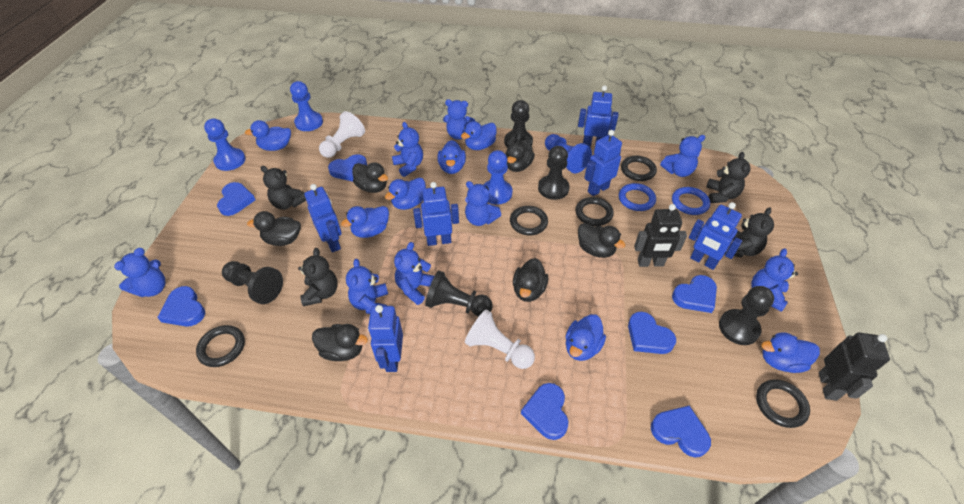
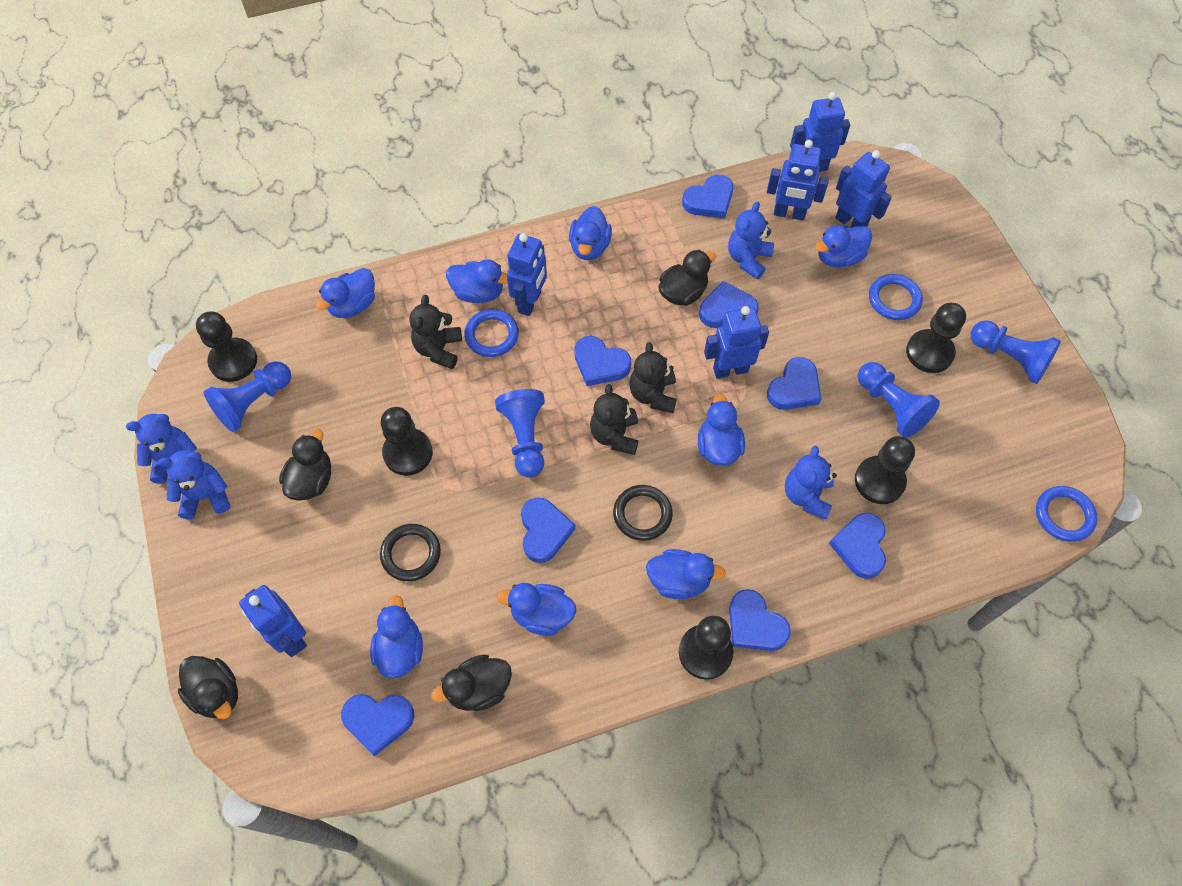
black duck: [247,211,301,246] [312,324,368,361] [352,162,388,193] [505,140,535,172] [513,258,548,302] [578,223,625,258] = 6 -> [178,656,238,719] [279,429,331,501] [431,655,512,711] [659,250,716,306] = 4
black ring: [196,325,245,367] [510,206,548,235] [575,197,614,226] [621,156,657,181] [756,379,810,428] = 5 -> [380,524,441,581] [613,485,673,541] = 2
black robot: [634,204,687,267] [819,333,890,401] = 2 -> none = 0
black teddy bear: [261,166,306,210] [298,248,338,306] [706,152,750,203] [725,207,774,258] = 4 -> [410,295,462,369] [590,384,638,455] [629,342,677,413] = 3
blue duck: [245,120,291,151] [341,206,389,238] [385,178,426,210] [438,140,466,174] [461,121,497,150] [566,314,606,361] [762,332,820,373] = 7 -> [316,268,375,318] [370,595,423,679] [446,259,508,303] [497,583,576,636] [569,206,612,260] [646,549,726,600] [698,394,745,466] [815,225,872,268] = 8
blue heart: [157,286,205,327] [217,182,255,216] [328,154,367,182] [521,383,568,440] [628,312,676,354] [651,406,711,458] [672,275,717,313] = 7 -> [341,694,415,756] [521,497,576,563] [574,336,631,386] [682,175,733,218] [699,281,759,328] [729,589,791,651] [767,357,821,410] [829,513,886,579] = 8
blue ring: [619,183,656,211] [672,187,710,215] = 2 -> [464,309,519,357] [869,274,923,320] [1036,486,1097,542] = 3
blue teddy bear: [114,248,165,297] [346,259,388,314] [392,122,423,177] [394,242,434,305] [443,99,475,140] [465,181,501,226] [660,135,705,177] [751,248,798,312] = 8 -> [126,414,197,484] [158,450,230,519] [728,201,774,279] [785,445,837,519] = 4
white pawn: [319,111,365,158] [465,309,535,369] = 2 -> none = 0

